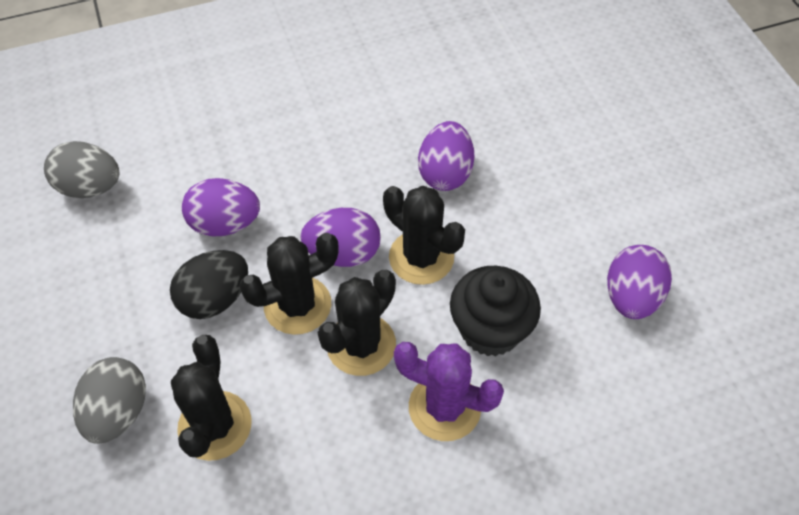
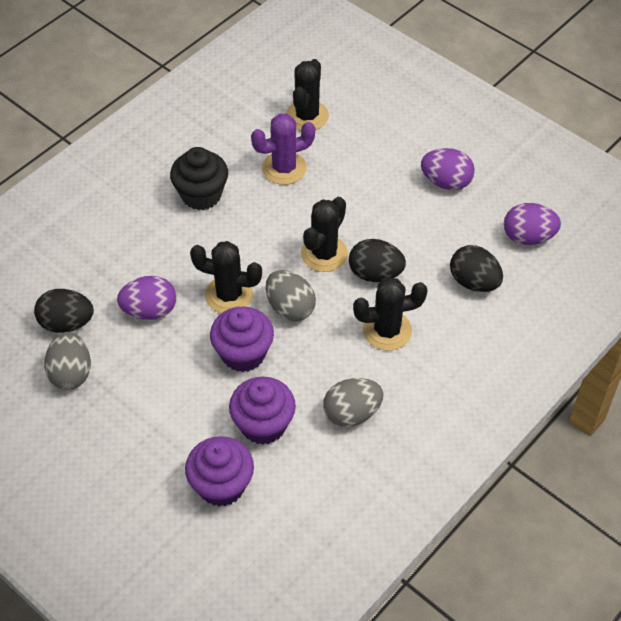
black egg: [170,250,248,319] = 1 -> [34,289,94,333] [349,239,406,282] [450,245,503,292] = 3
grey egg: [44,141,119,198] [73,357,146,444] = 2 -> [44,332,91,390] [266,270,316,321] [323,378,384,427] = 3
purple cupcake: none = 0 -> [185,436,254,507] [210,306,274,372] [229,377,296,445] = 3
purple egg: [182,178,260,236] [300,208,381,267] [418,121,474,191] [607,245,672,319] = 4 -> [117,276,176,320] [421,148,475,190] [504,203,561,245] = 3

